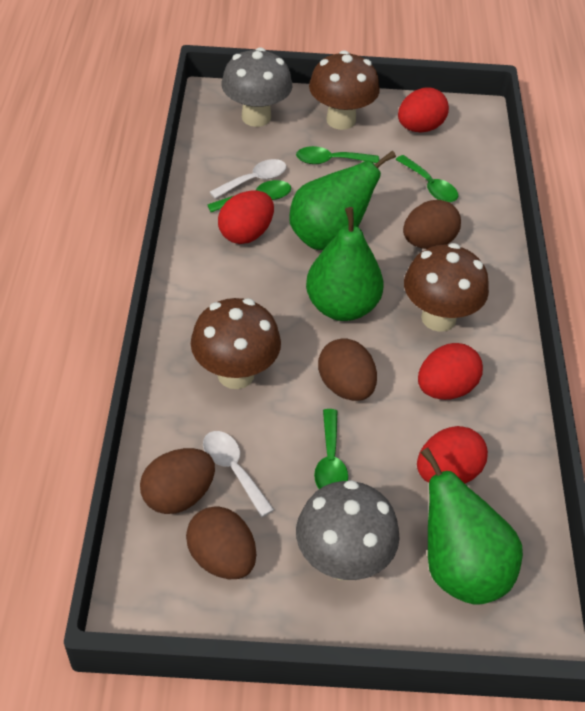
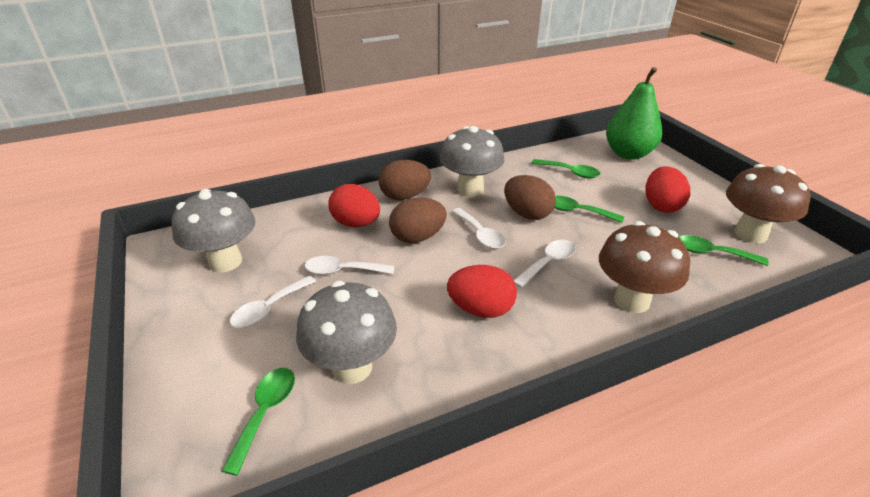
brown egg: [140,448,215,514] [186,507,256,579] [318,338,377,401] [403,200,461,249] = 4 -> [379,160,431,200] [389,197,447,243] [504,175,556,220] = 3
brown mushroom: [191,298,281,389] [309,50,380,130] [404,243,489,332] = 3 -> [599,221,690,313] [726,164,811,243] = 2
green pear: [289,151,396,250] [306,207,383,321] [421,447,523,605] = 3 -> [606,67,662,160] = 1
grey mushroom: [222,47,292,127] [296,480,400,580] = 2 -> [172,189,255,272] [296,281,397,384] [439,126,504,197] = 3
red egg: [218,190,274,244] [398,88,449,132] [417,426,488,484] [418,343,483,400] = 4 -> [328,184,380,227] [447,265,517,318] [645,166,690,213] = 3
white spoon: [203,431,274,517] [210,159,286,199] = 2 -> [230,276,316,328] [305,256,394,275] [452,208,506,249] [514,240,576,288] = 4

